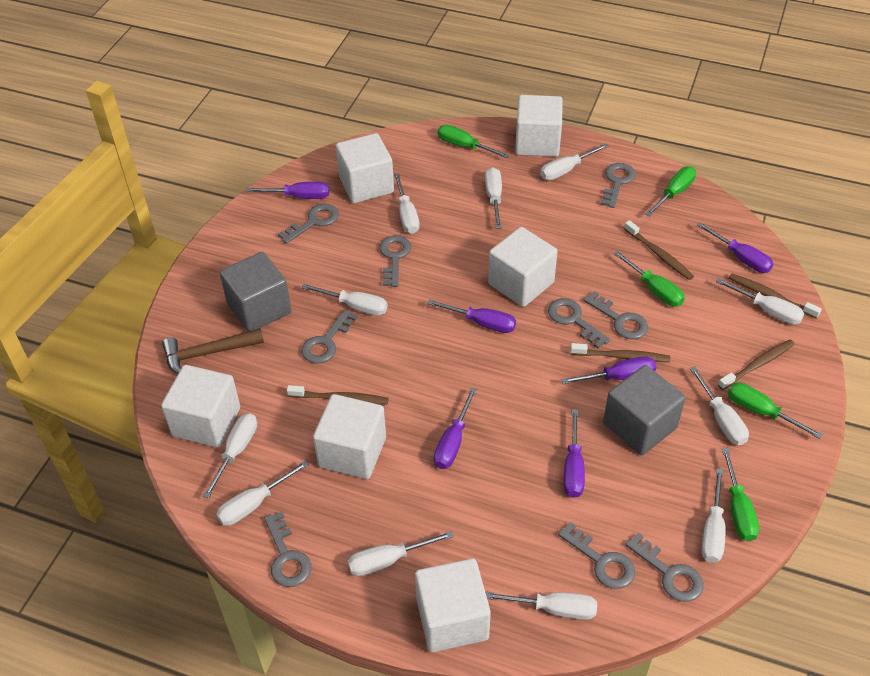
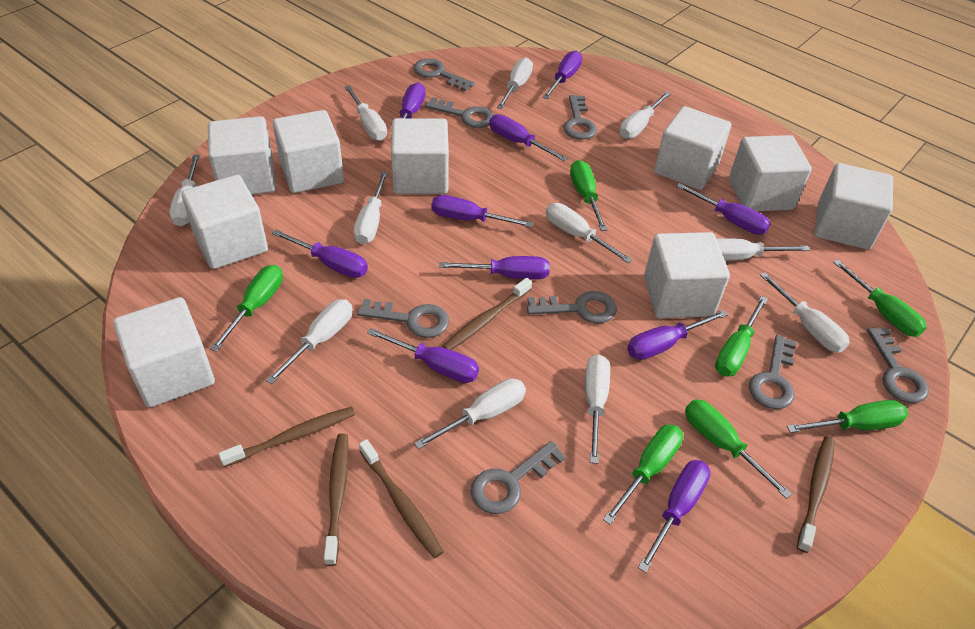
brown hammer: [162,328,264,374] = 1 -> none = 0
green screwdriver: [438,125,510,158] [613,251,685,306] [645,166,696,216] [722,448,759,541] [728,383,823,439] = 5 -> [210,265,283,352] [570,160,608,231] [603,424,683,525] [685,399,792,499] [715,296,768,377] [787,400,908,433] [833,259,927,337] = 7
grey cube: [220,252,292,332] [603,365,686,455] = 2 -> none = 0
grey key: [264,511,311,587] [278,204,339,244] [301,309,358,364] [379,235,411,287] [548,298,610,348] [558,522,635,589] [583,291,648,339] [600,163,636,208] [625,533,704,602] = 9 -> [357,299,449,338] [413,59,475,91] [425,97,494,128] [471,441,566,514] [527,291,617,323] [563,95,597,140] [749,335,797,409] [867,328,929,403] = 8
purple screwdriver: [246,182,329,199] [427,299,516,333] [434,387,477,469] [561,356,656,384] [564,409,585,498] [697,222,773,273] = 6 -> [272,230,368,278] [367,328,479,383] [390,83,425,140] [431,195,533,227] [439,256,550,280] [489,114,568,161] [542,51,582,99] [627,310,728,360] [638,460,711,573] [676,183,771,235] = 10
white cube: [161,365,240,448] [313,394,386,479] [336,133,394,203] [415,558,491,652] [488,227,558,307] [515,95,563,157] = 6 -> [113,297,215,408] [182,175,268,269] [208,116,276,195] [273,110,344,193] [391,118,449,194] [644,232,730,318] [654,106,731,190] [729,135,812,211] [815,163,893,250] = 9

